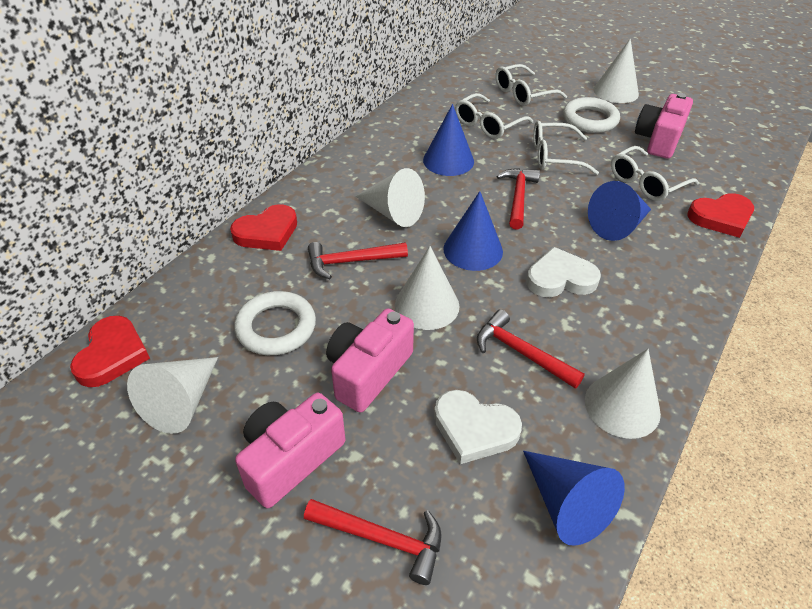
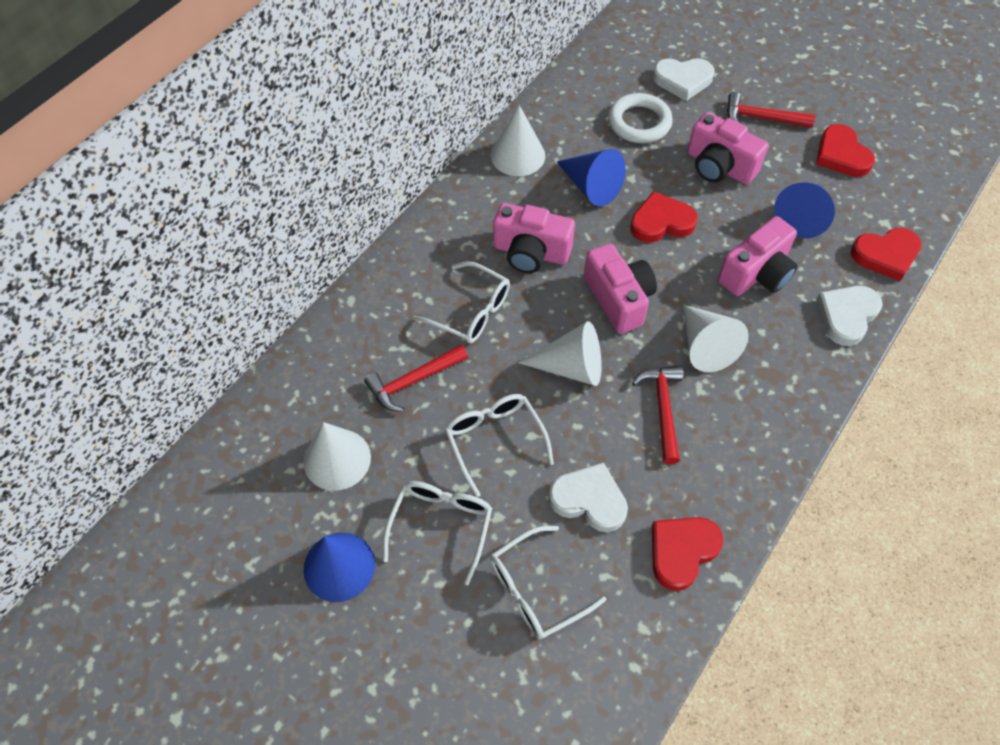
blue cone: [423,104,474,176] [443,191,503,271] [523,451,625,546] [588,181,651,241] = 4 -> [303,533,375,602] [557,149,626,206] [774,182,835,238] = 3
pink camera: [235,393,346,508] [326,308,414,413] [635,93,693,159] = 3 -> [493,203,575,273] [584,244,657,334] [687,112,769,185] [718,216,798,296] = 4
red hammer: [304,499,442,585] [308,242,408,279] [477,309,585,389] [496,168,540,230] = 4 -> [364,345,468,412] [632,366,683,464] [727,92,815,128] = 3
red heart: [70,316,150,387] [230,204,297,251] [687,193,754,238] = 3 -> [630,191,698,243] [652,517,723,591] [816,124,875,177] [851,228,922,281] = 4
white cone: [127,357,218,434] [355,168,425,227] [395,246,460,330] [585,349,661,439] [594,38,639,103] = 5 -> [304,422,371,491] [491,105,545,176] [518,321,602,386] [683,305,749,372] = 4
white heart: [434,390,522,464] [527,247,601,297] = 2 -> [549,463,628,532] [653,58,715,101] [816,286,883,346] = 3
white ring: [234,291,316,355] [563,97,620,133] = 2 -> [608,93,673,143] = 1

